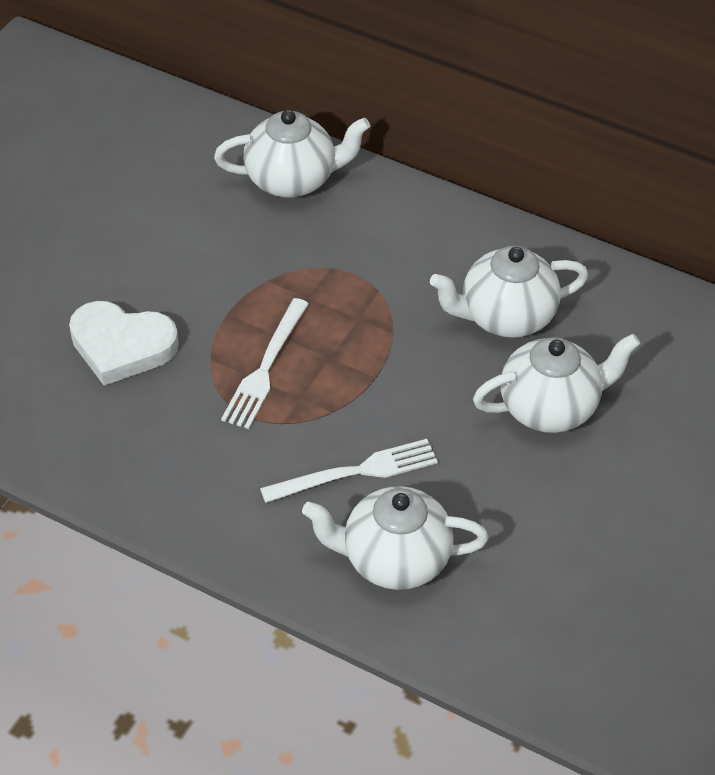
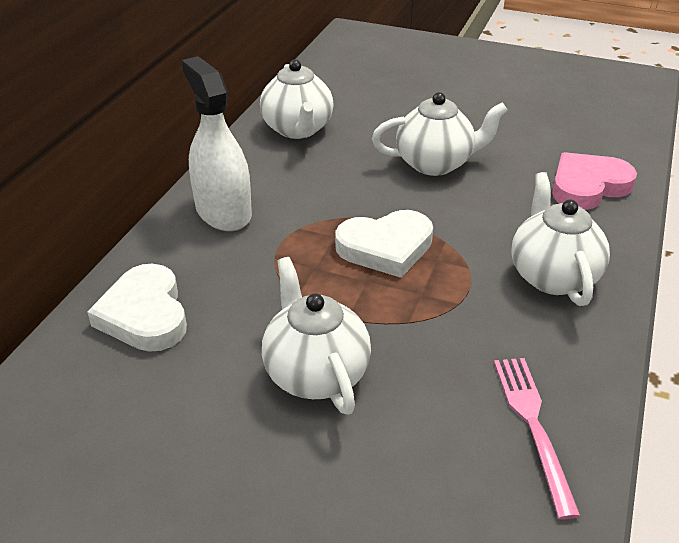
pink fork: none = 0 -> [494,358,580,519] = 1
pink heart: none = 0 -> [552,152,637,210] = 1
white fork: [221,298,309,429] [260,439,438,503] = 2 -> none = 0
white heart: [69,301,179,386] = 1 -> [87,264,187,352] [335,210,433,278] = 2
white spray bottle: none = 0 -> [182,56,252,231] = 1

